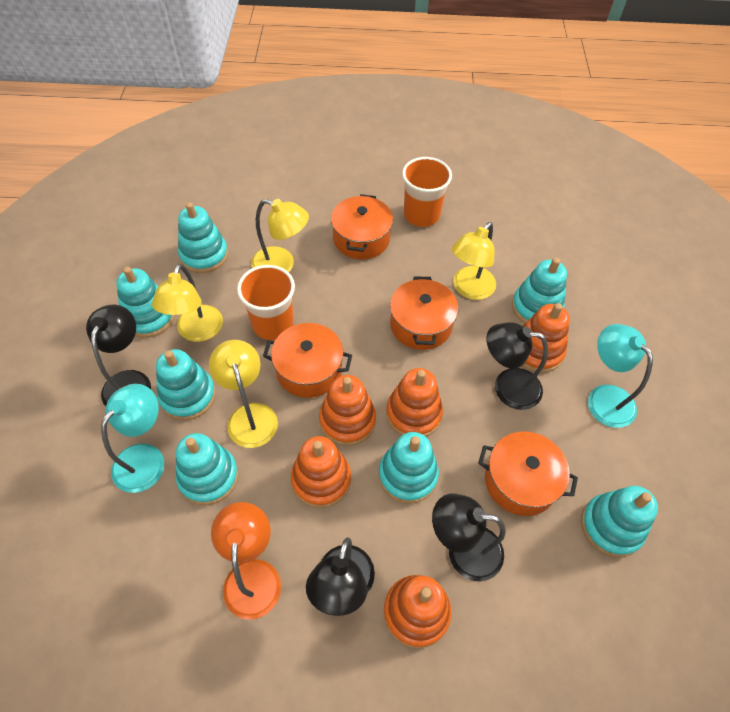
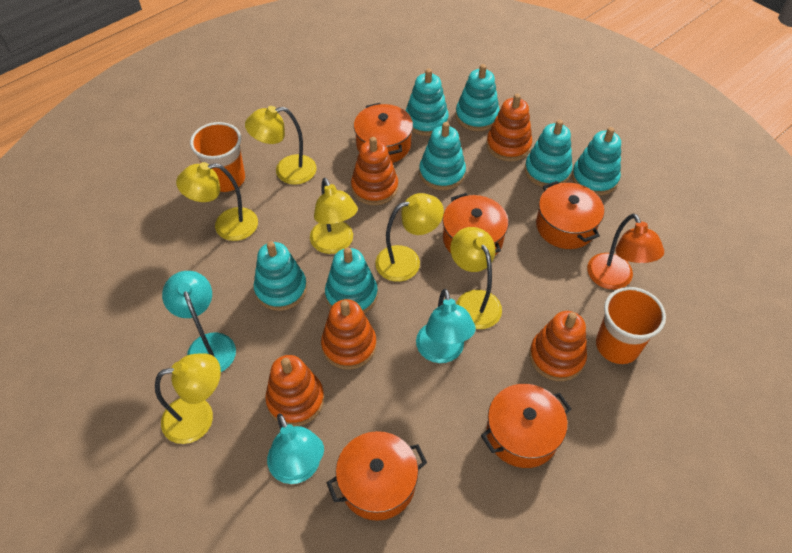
black lamp: [86,305,151,406] [306,537,375,616] [432,493,506,581] [486,322,548,410] = 4 -> none = 0
orange pot: [263,323,352,398] [331,194,393,259] [390,276,458,350] [478,431,578,516] = 4 -> [326,431,427,521] [354,103,413,163] [443,193,509,256] [481,384,572,468] [536,181,604,249] = 5
turquoise lamp: [101,384,164,493] [588,324,653,428] = 2 -> [162,271,236,372] [267,414,324,484] [416,289,476,363] = 3
yellow lamp: [152,264,223,342] [209,340,278,448] [251,199,309,272] [452,222,496,300] = 4 -> [155,353,221,444] [176,162,258,241] [245,106,317,185] [310,178,358,254] [375,193,444,282] [450,227,502,329] = 6

